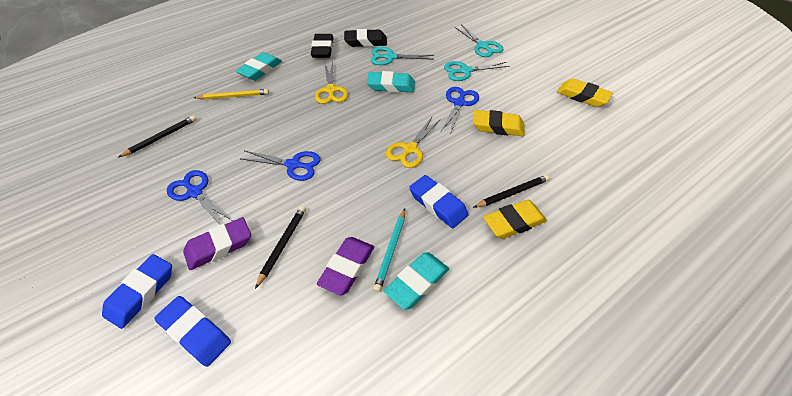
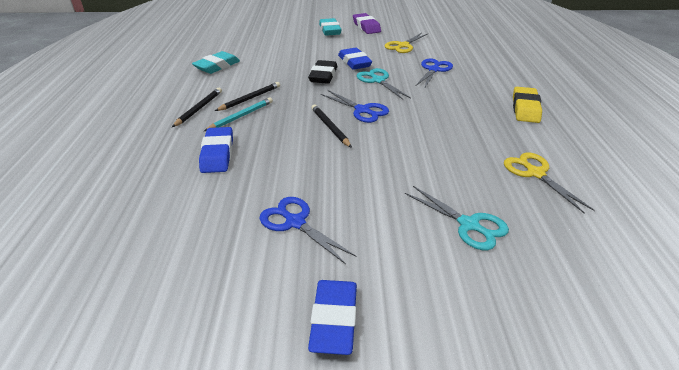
black eraser: [311,34,333,58] [344,29,387,47] = 2 -> [308,60,337,84] = 1
purple eraser: [183,217,251,270] [317,237,374,296] = 2 -> [353,13,381,34] = 1
turquoise eraser: [236,52,282,80] [367,71,415,93] [384,252,449,310] = 3 -> [192,51,240,74] [319,18,342,36] = 2
turquoise scissors: [370,47,434,65] [444,61,510,81] [455,24,503,57] = 3 -> [357,68,411,100] [405,186,509,250] = 2
yellow eraser: [473,110,525,136] [483,200,547,239] [557,78,613,107] = 3 -> [513,87,542,123] = 1
yellow pencil: [194,89,269,100] = 1 -> none = 0

